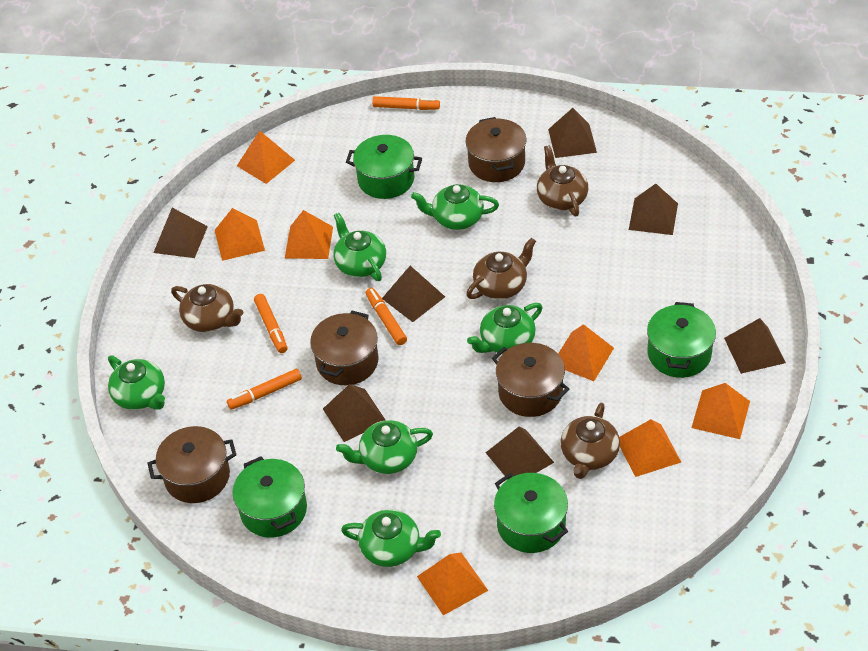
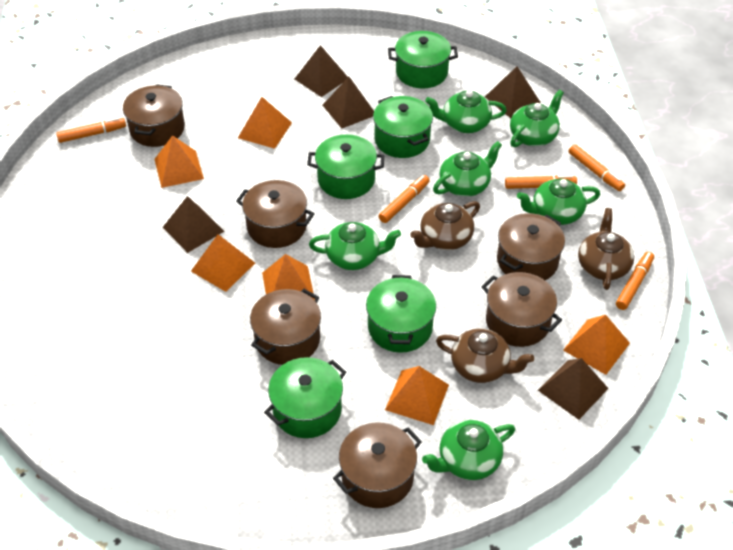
brown pot: [148,426,236,503] [310,311,379,385] [466,117,526,182] [492,343,569,417] = 4 -> [123,84,185,147] [236,180,314,248] [250,289,321,365] [333,422,422,508] [482,272,562,347] [497,213,565,280] = 6
brown pyramid: [153,208,208,258] [323,384,385,442] [382,266,445,322] [486,427,554,479] [548,108,597,158] [629,184,678,235] [724,318,786,374] = 7 -> [163,196,224,253] [295,45,348,97] [323,77,374,128] [485,66,541,118] [538,358,609,420] = 5
brown teapot: [171,284,243,332] [466,238,536,299] [537,145,588,216] [561,403,620,479] = 4 -> [410,201,480,250] [436,329,534,383] [578,208,634,290] = 3
green pot: [233,456,307,538] [346,135,422,199] [494,473,568,553] [647,302,716,378] = 4 -> [264,357,346,438] [307,134,384,199] [366,275,436,353] [373,96,433,158] [388,31,458,88] = 5
orange marker: [227,369,302,410] [254,294,288,353] [366,288,407,345] [372,96,440,110] = 4 -> [56,117,126,143] [378,175,430,223] [505,175,577,189] [569,144,625,191] [616,252,654,310] = 5
orange pyramid: [215,208,265,261] [237,130,295,184] [285,210,333,259] [417,552,488,615] [558,324,614,381] [619,419,681,477] [691,383,750,439] = 7 -> [154,135,204,188] [191,234,255,292] [238,97,292,149] [262,254,315,300] [385,366,449,425] [563,315,630,375] = 6

